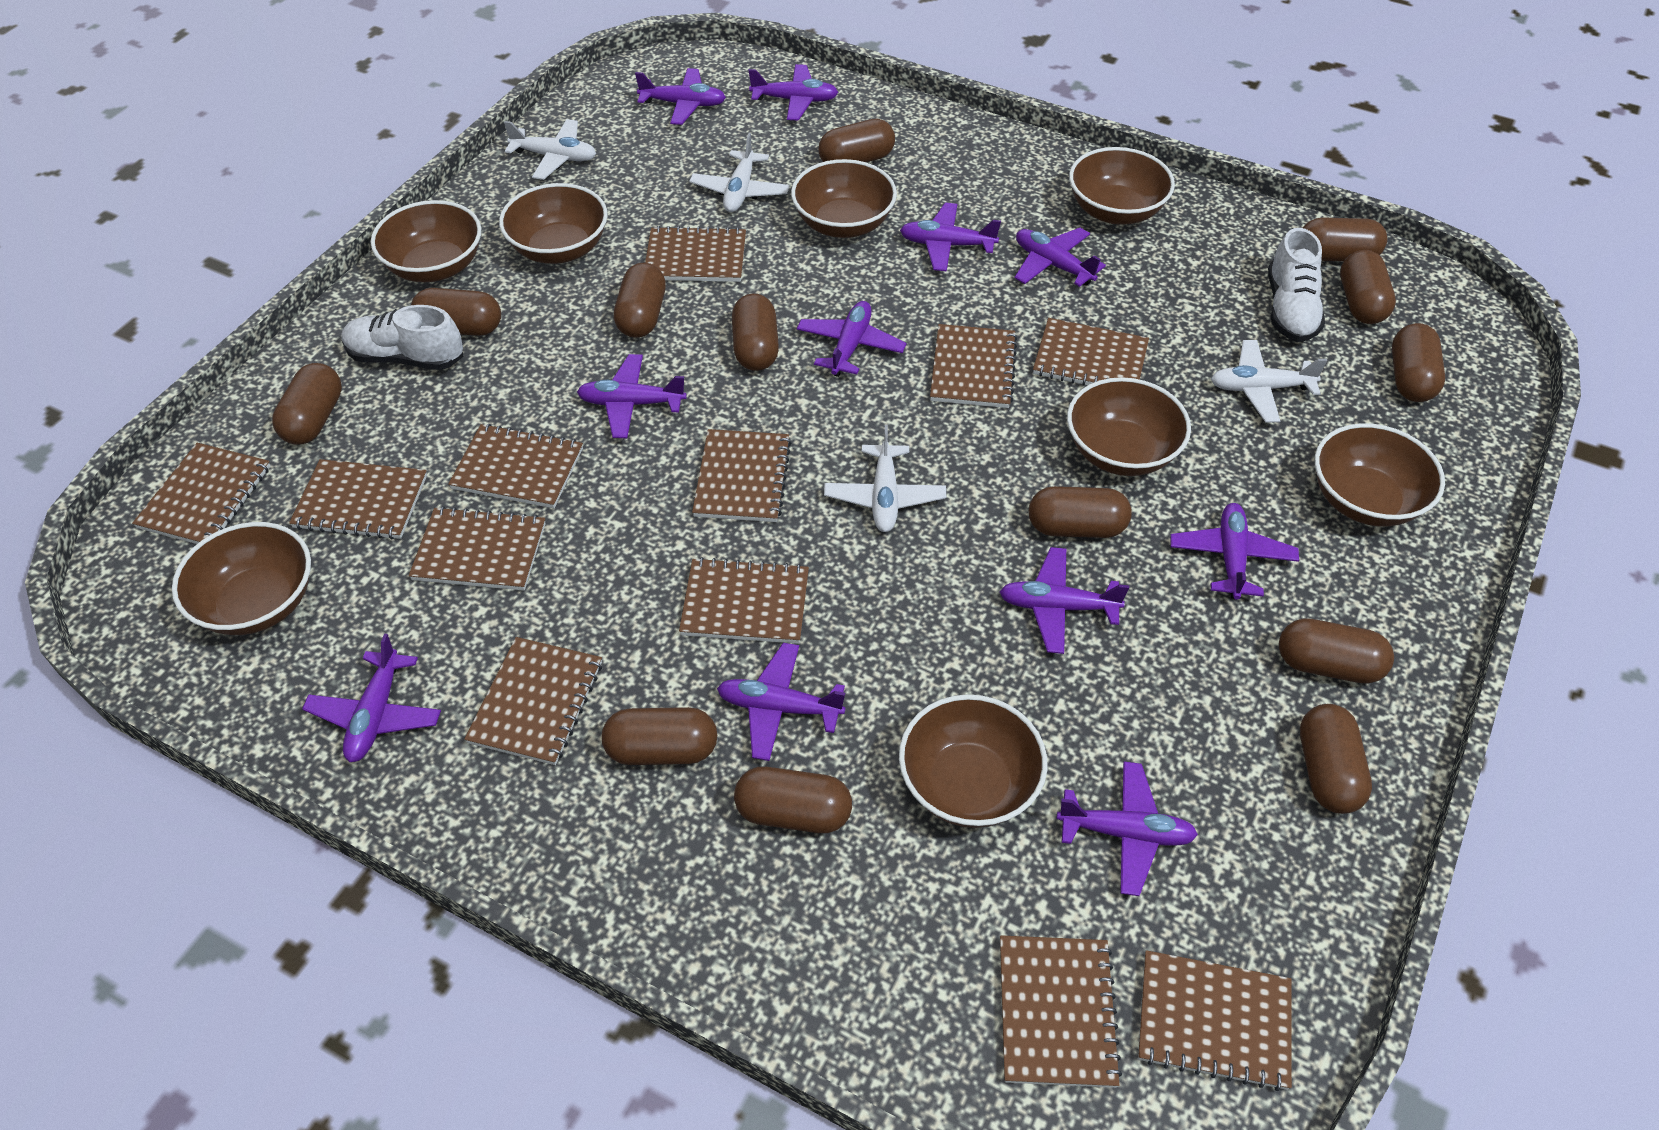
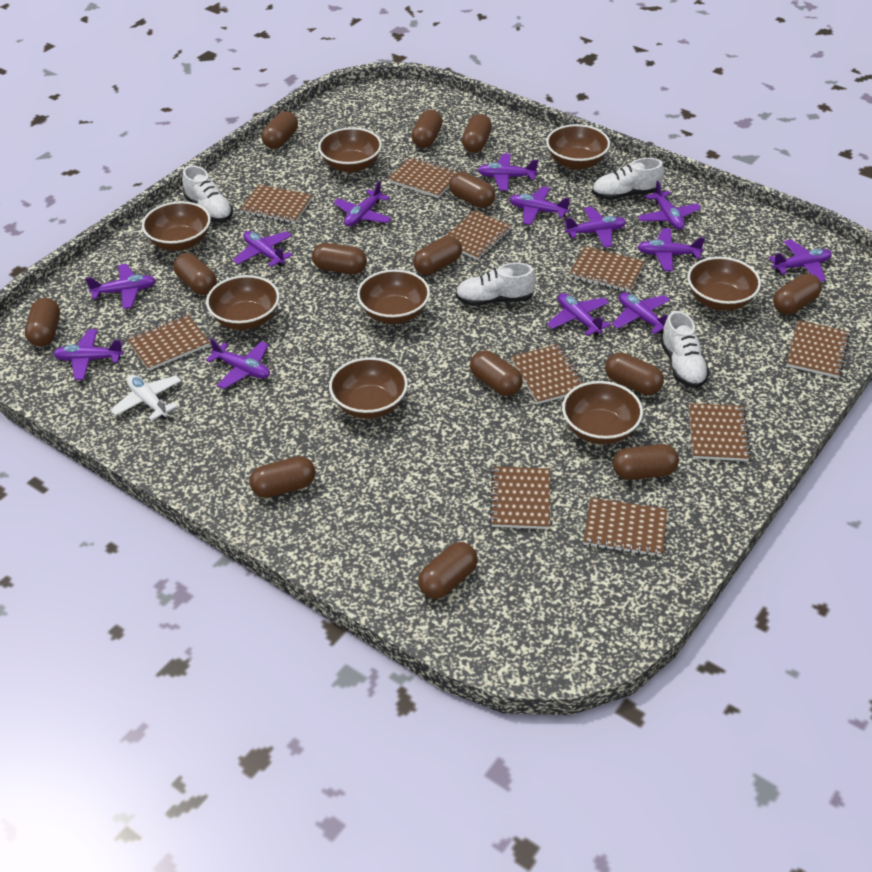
brown capsule: [272,363,342,444] [411,288,501,336] [602,707,717,765] [614,263,666,338] [732,294,779,371] [734,767,852,833] [819,118,895,163] [1029,486,1132,538] [1279,618,1394,684] [1300,704,1372,814] [1303,217,1387,261] [1340,250,1396,324] [1392,323,1445,402] = 13 -> [25,298,60,346] [174,253,217,295] [250,456,316,498] [262,111,298,149] [312,243,367,274] [411,110,443,148] [413,236,462,275] [418,542,478,599] [449,172,496,208] [462,114,492,153] [470,351,523,396] [605,353,664,395] [613,444,679,480] [773,274,822,315] = 14
brown notebook: [132,443,271,544] [289,459,427,540] [409,506,546,591] [448,424,583,508] [464,637,602,765] [645,226,746,282] [679,557,809,644] [692,429,791,522] [930,324,1017,408] [1000,935,1122,1088] [1033,318,1149,386] [1138,950,1292,1091] = 12 -> [127,315,210,371] [240,184,313,223] [388,157,457,198] [445,210,512,260] [489,466,550,529] [511,344,583,404] [569,246,645,292] [583,498,667,557] [689,403,751,461] [786,320,850,378] = 10
purple plane: [302,634,441,762] [577,354,687,438] [635,68,726,125] [717,643,846,761] [748,64,838,121] [797,301,906,377] [900,203,1001,271] [1000,547,1129,654] [1014,228,1106,287] [1057,761,1198,896] [1170,503,1299,600] = 11 -> [53,329,124,380] [86,264,156,309] [206,338,270,389] [233,231,293,267] [333,181,392,227] [478,153,538,191] [510,186,570,225] [547,293,611,336] [564,207,626,248] [612,292,670,334] [638,181,701,230] [638,228,705,271] [769,239,832,282] = 13
white plane: [504,119,596,180] [690,133,790,212] [824,425,946,532] [1211,340,1327,422] = 4 -> [111,375,181,421] = 1
white shoe: [341,305,464,370] [1268,228,1325,342] = 2 -> [182,165,233,223] [456,263,536,306] [592,158,664,200] [660,311,710,388] = 4

